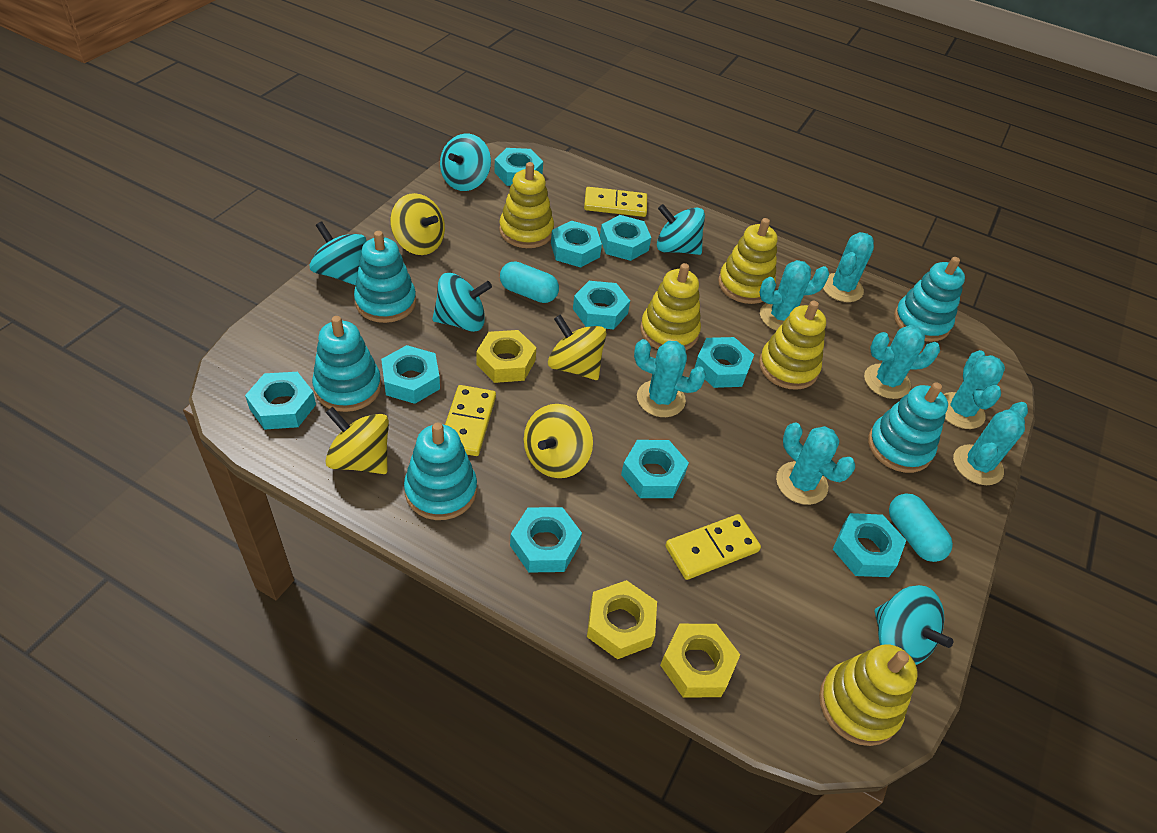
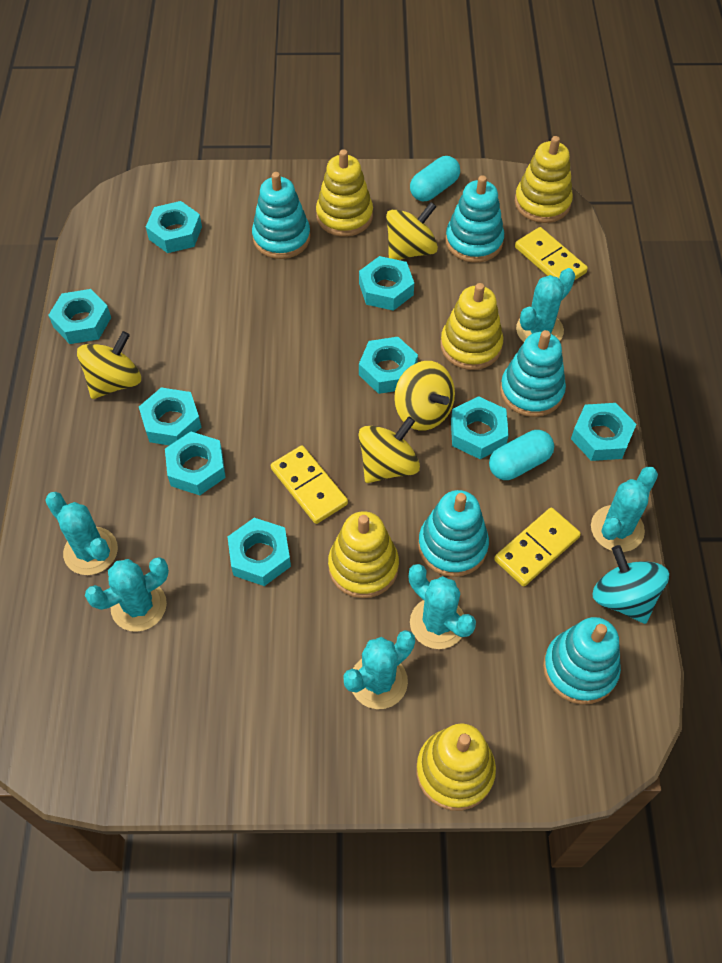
turquoise cactus: [634,339,706,417] [759,260,830,331] [776,423,855,505] [823,232,874,302] [864,325,940,399] [944,350,1005,429] [953,402,1028,485] = 7 -> [45,492,118,575] [85,557,169,632] [343,630,415,709] [409,564,476,649] [516,268,575,342] [591,467,658,552] = 6
turquoise nut: [245,372,316,430] [381,345,440,404] [494,148,543,186] [510,507,582,573] [551,221,602,267] [573,281,630,329] [600,215,651,261] [621,440,689,498] [695,337,754,388] [833,513,906,577] = 10 -> [48,289,111,344] [139,387,201,446] [146,201,202,253] [165,432,226,495] [227,518,291,586] [359,256,414,311] [359,337,418,394] [451,396,509,459] [571,403,636,461] = 9
turquoise spinning top: [310,221,367,285] [432,273,492,332] [440,134,491,191] [657,204,705,255] [874,585,953,665] = 5 -> [593,545,669,624] = 1
yellow nut: [476,330,537,383] [587,580,657,659] [660,624,740,697] = 3 -> none = 0

